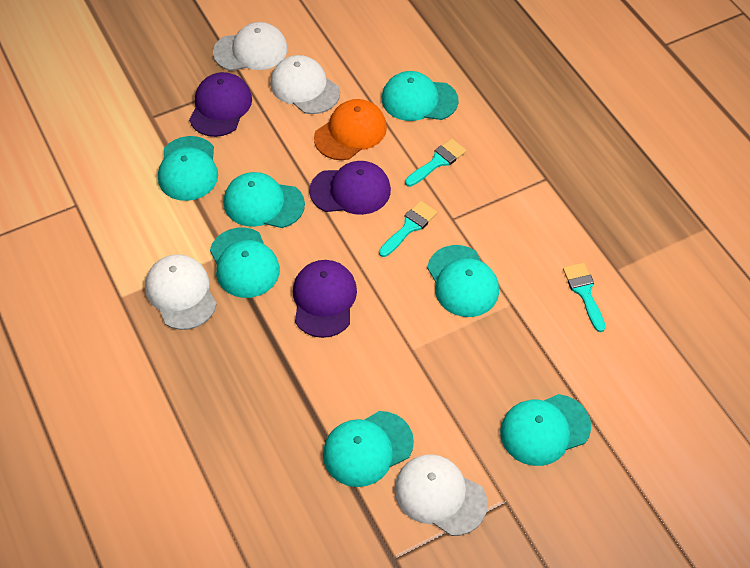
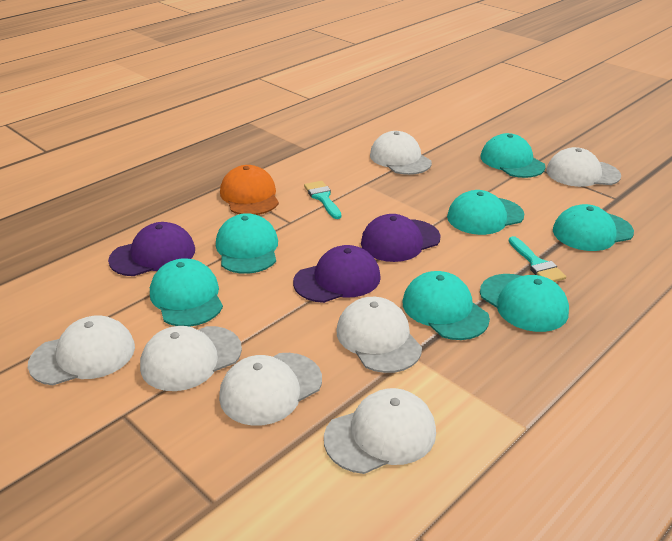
turquoise brush: [379,201,437,257] [405,139,467,187] [563,263,605,332] = 3 -> [304,181,341,219] [509,236,566,282] = 2
white cap: [145,255,217,330] [213,22,288,71] [270,55,340,114] [394,454,488,536] = 4 -> [28,315,135,385] [140,326,242,391] [219,353,322,426] [324,388,436,474] [336,297,422,373] [370,131,432,175] [546,147,621,187] = 7

